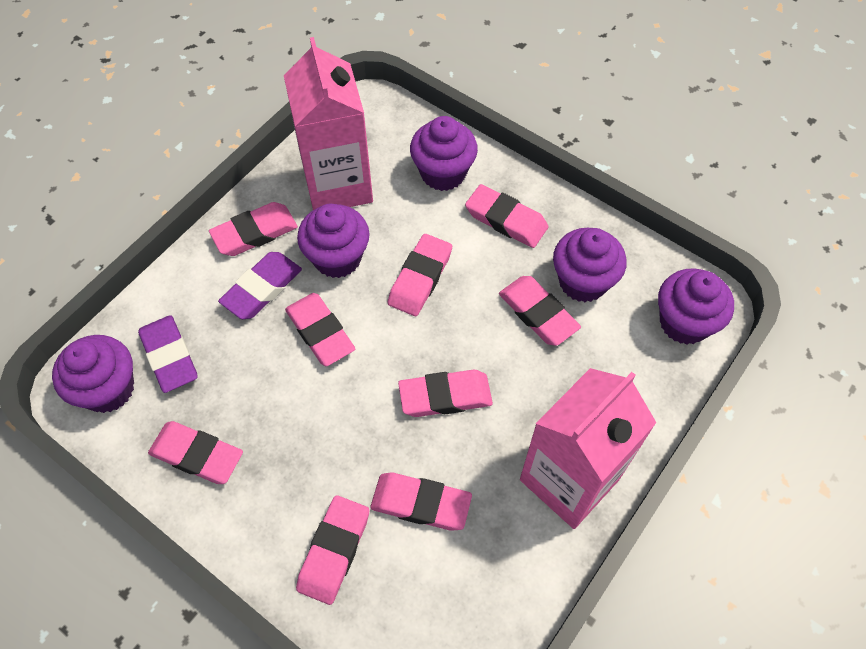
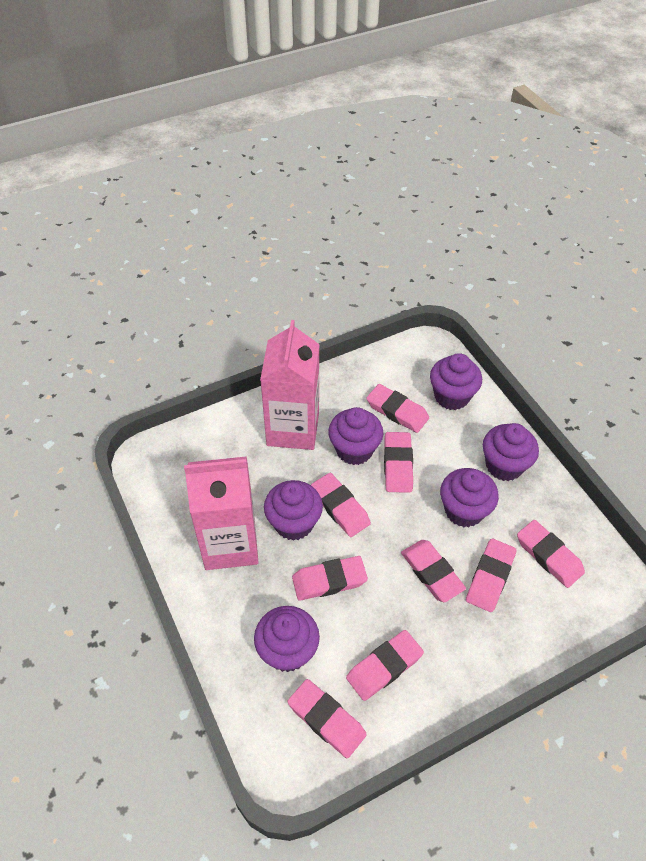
purple cupcake: [52,335,134,413] [297,204,370,278] [410,116,478,191] [553,228,627,302] [658,268,734,344] = 5 -> [254,606,320,672] [264,480,323,541] [328,407,383,465] [430,353,482,410] [440,468,499,527] [483,423,539,481] = 6
purple eraser: [138,315,198,393] [218,252,302,319] = 2 -> none = 0

